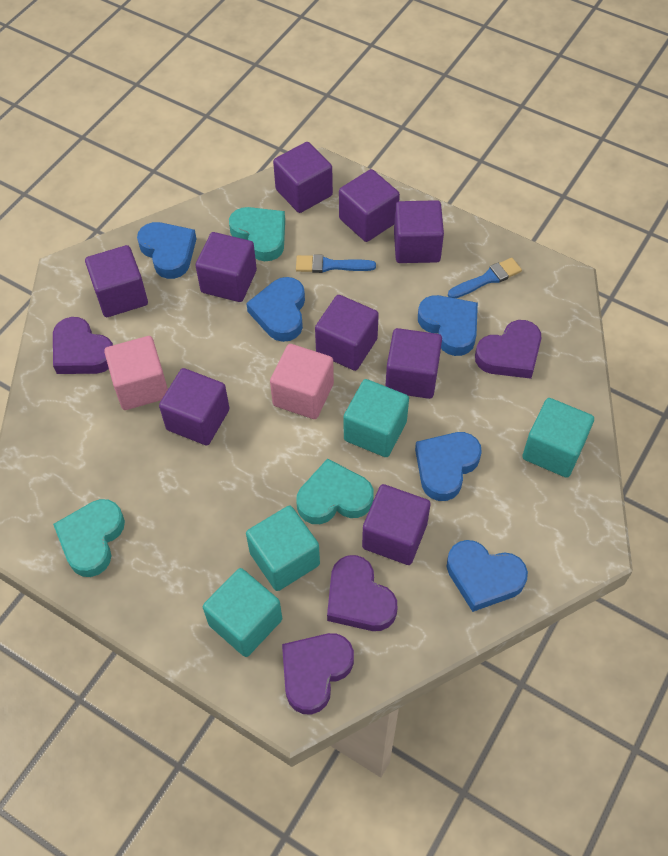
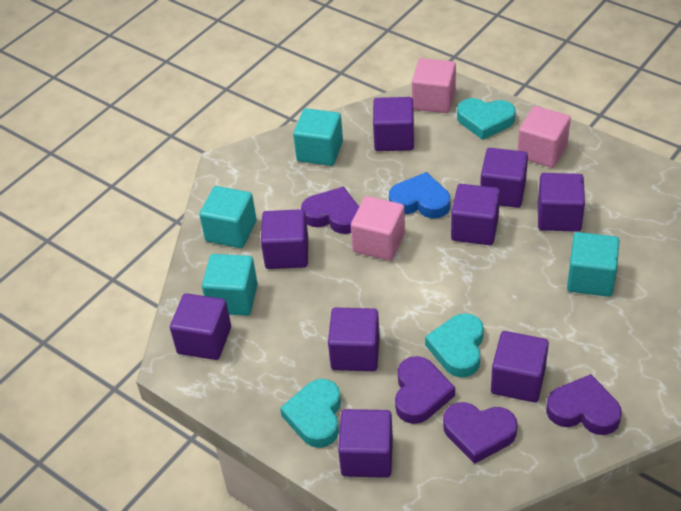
blue brush: [296,254,376,273] [448,258,522,298] = 2 -> none = 0
blue heart: [137,222,196,279] [246,277,305,342] [415,432,482,501] [418,295,478,356] [447,540,528,612] = 5 -> [389,172,450,218] = 1
pink cube: [104,336,168,410] [270,344,334,419] = 2 -> [351,196,405,261] [412,58,456,113] [518,106,571,168] = 3

